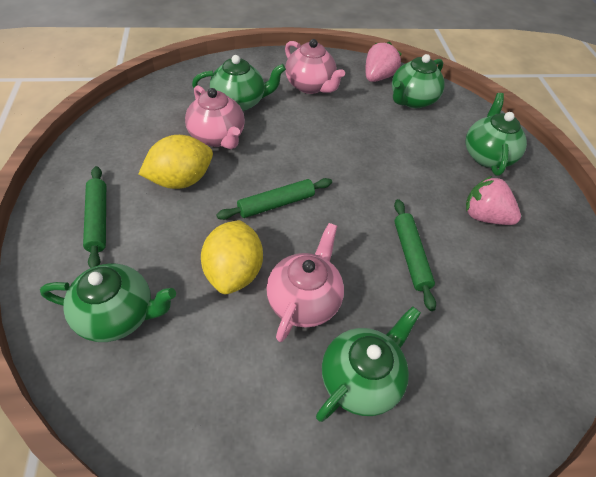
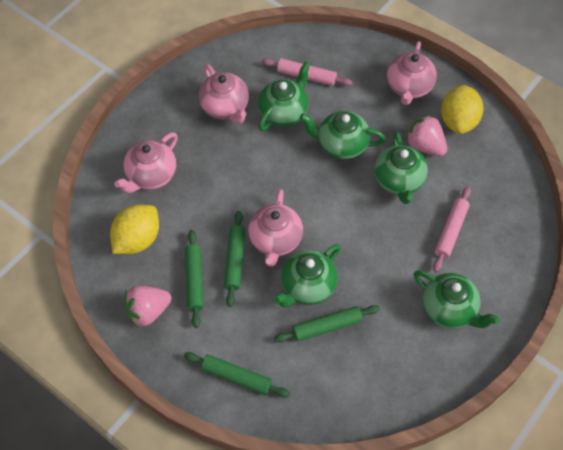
green rolling pin: [83,166,106,268] [216,178,332,220] [394,199,436,311] = 3 -> [184,352,290,398] [185,230,204,328] [224,211,245,307] [274,305,380,343] = 4
pink rolling pin: none = 0 -> [262,58,353,86] [433,186,471,272] = 2
pink teapot: [185,85,245,149] [266,223,344,342] [285,39,345,94] = 3 -> [115,132,178,193] [199,64,249,124] [248,189,303,267] [387,41,437,105] = 4

